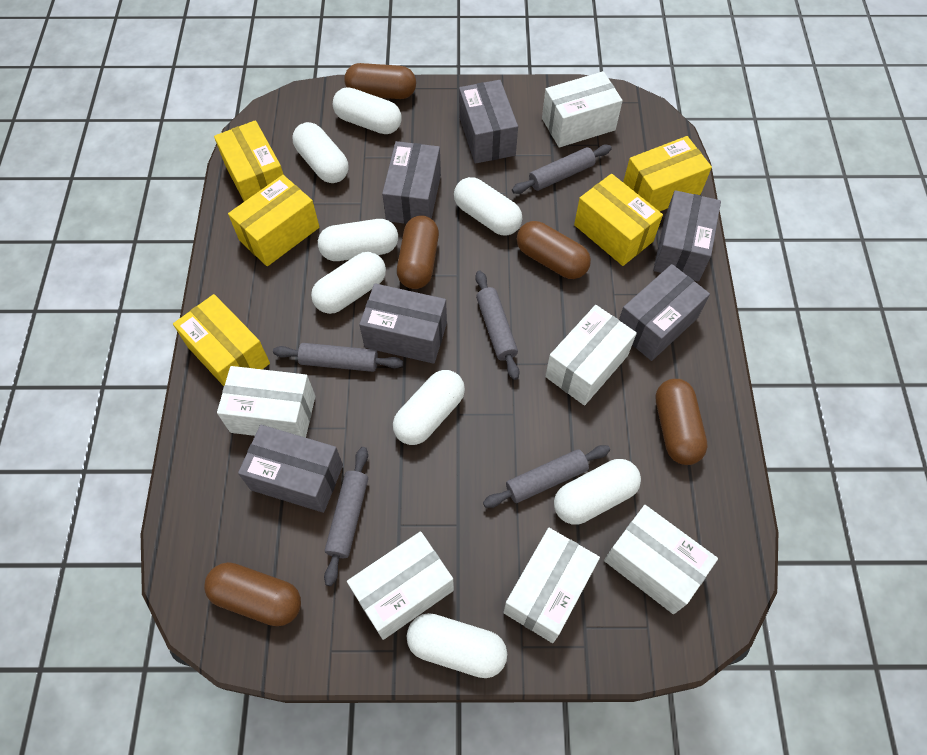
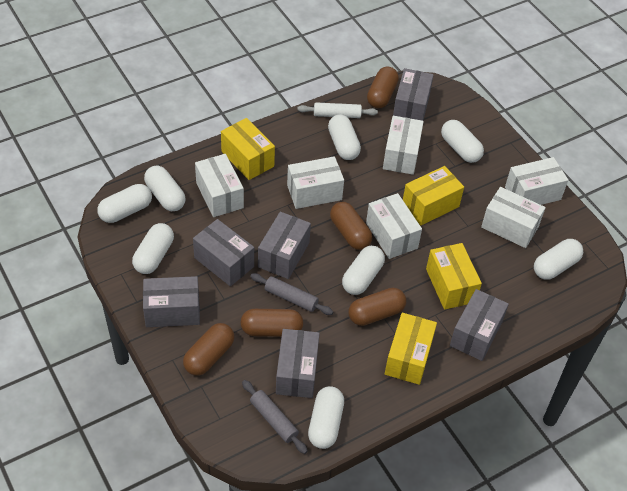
grey rolling pin: [273,343,403,372] [324,447,368,586] [475,271,520,380] [483,445,610,508] [512,145,612,194] = 5 -> [242,380,308,454] [250,273,333,315] = 2
white rolling pin: none = 0 -> [297,102,378,118] = 1
yellow box: [173,294,270,386] [214,120,284,202] [228,175,319,266] [574,174,663,266] [623,136,712,211] = 5 -> [221,118,275,180] [385,313,437,385] [403,166,464,225] [426,243,482,310] = 4

